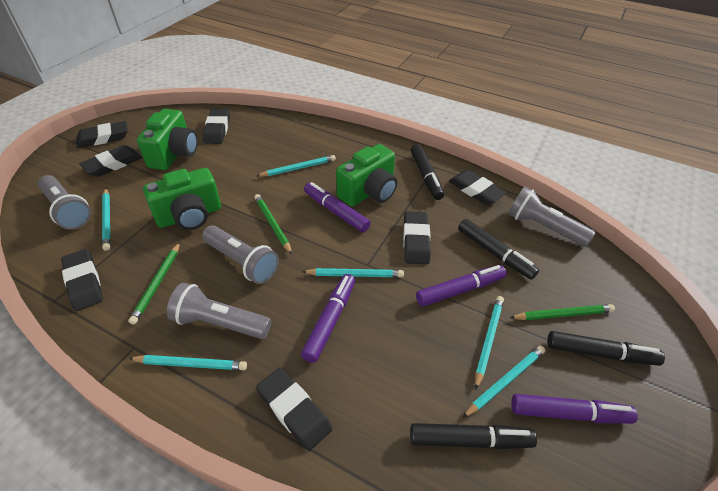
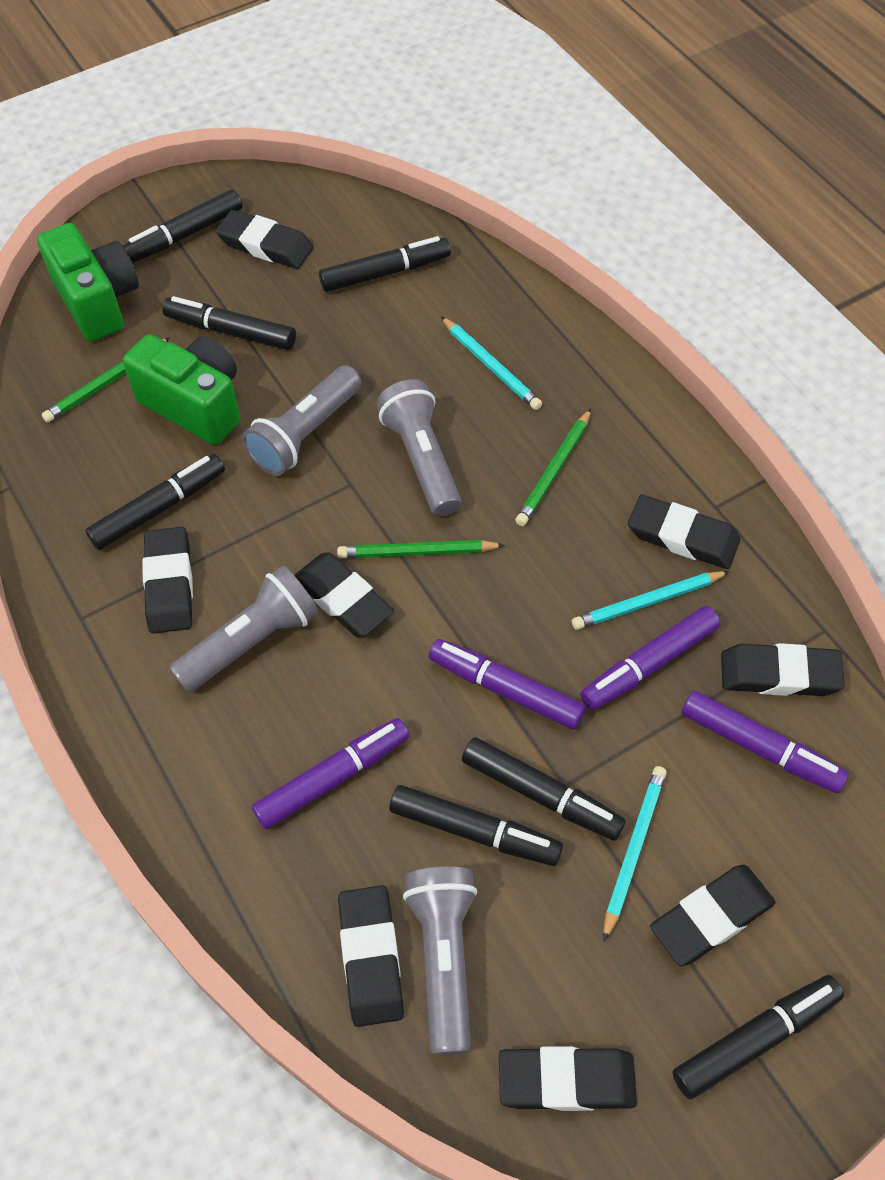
black eraser: [61,249,103,311] [76,121,128,148] [79,145,142,177] [203,109,230,144] [256,368,332,451] [403,211,431,264] [449,170,506,205] = 7 -> [142,527,193,634] [216,210,314,269] [294,552,394,637] [338,885,404,1027] [499,1046,637,1111] [628,495,740,569] [650,864,775,966] [721,643,845,696] = 8
black marker: [410,144,444,200] [410,423,537,449] [458,219,539,280] [547,331,665,366] = 4 -> [85,454,225,550] [123,189,242,263] [162,296,296,350] [319,236,451,292] [389,785,563,866] [462,737,626,841] [672,975,844,1099] = 7
green camera: [137,109,197,170] [143,168,221,230] [336,144,397,207] = 3 -> [37,223,139,342] [123,334,240,445] = 2
turquoise pencil: [102,188,110,251] [128,355,247,370] [257,155,336,177] [302,268,404,277] [463,346,545,418] [475,296,504,390] = 6 -> [441,317,542,410] [572,571,730,630] [603,766,667,942] = 3

